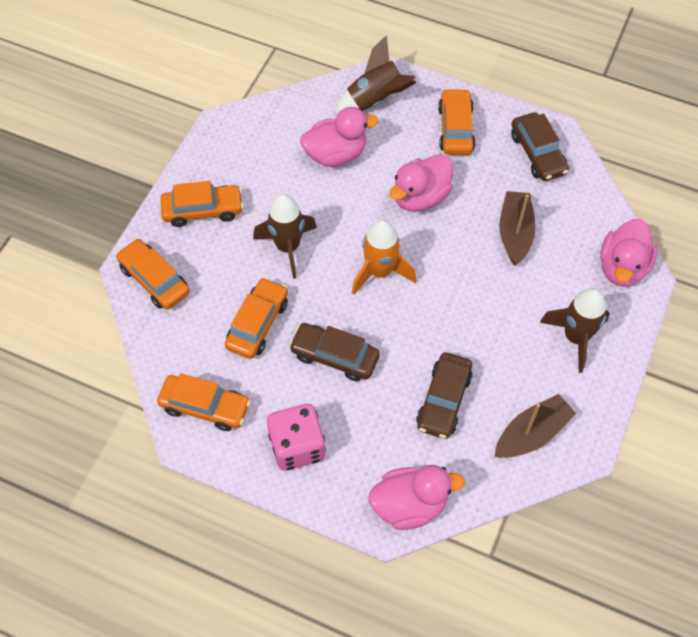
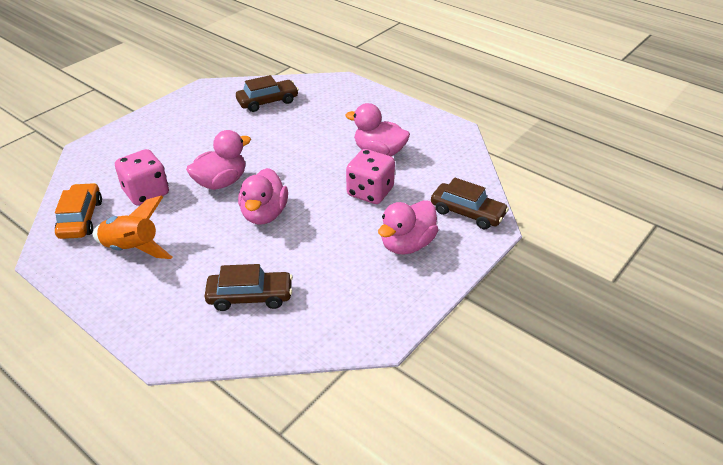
brown boat: [495,394,576,458] [499,191,536,266] = 2 -> none = 0
brown rocket: [253,194,317,279] [335,35,416,114] [540,288,610,373] = 3 -> none = 0
orange car: [116,239,190,310] [157,373,251,431] [160,181,244,227] [225,277,288,359] [438,88,476,155] = 5 -> [55,183,102,239] = 1
pink dice: [267,404,326,471] = 1 -> [115,149,169,205] [346,149,395,204] = 2

